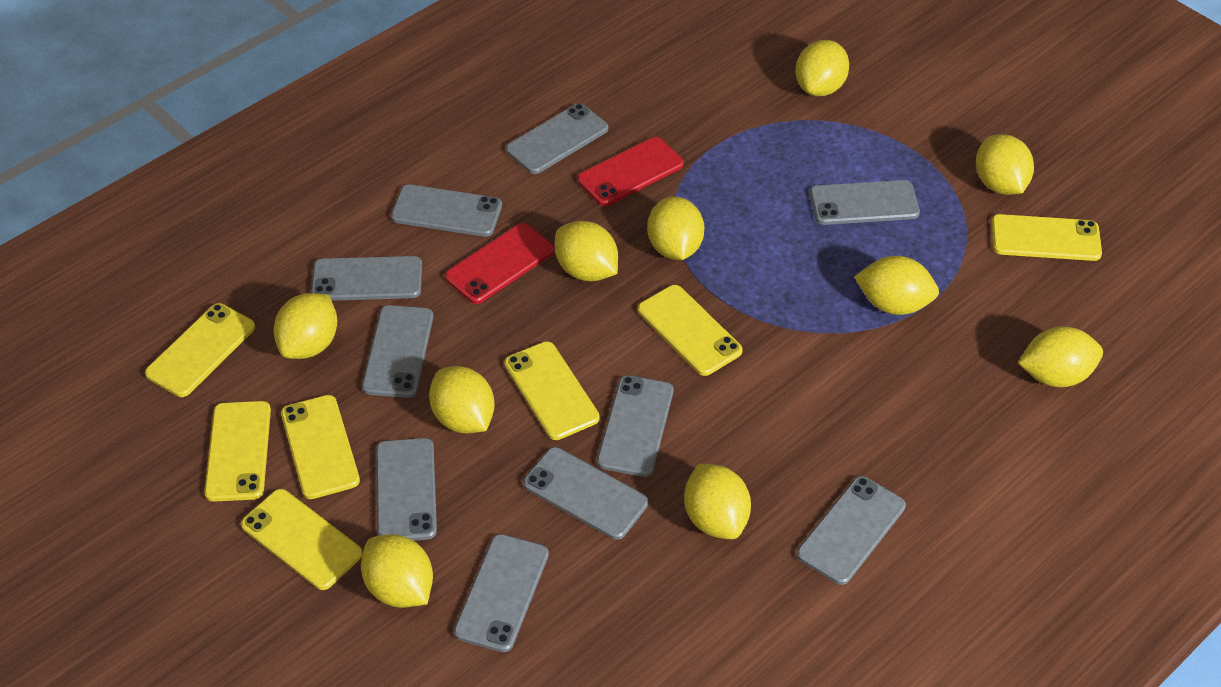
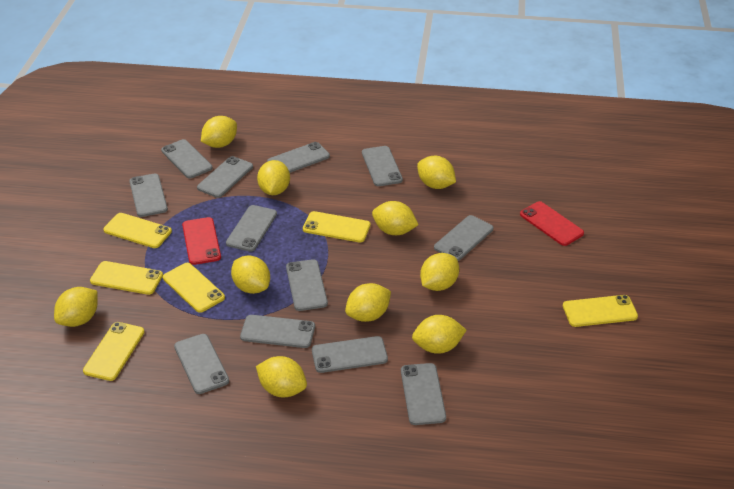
grey phone: [311,256,422,301] [362,305,433,398] [376,438,437,541] [391,184,502,237] [454,534,549,652] [506,104,608,174] [523,447,648,540] [597,375,673,477] [797,476,906,585] [810,180,920,225] = 10 -> [129,174,168,217] [161,139,213,178] [174,334,229,394] [197,156,253,198] [226,205,277,252] [240,315,315,348] [267,142,330,173] [286,259,328,311] [312,336,388,373] [362,146,403,186] [401,363,446,425] [434,215,493,261] = 12
yellow phone: [145,303,255,397] [204,401,271,502] [241,489,363,590] [281,395,360,499] [504,341,600,440] [638,285,743,376] [991,214,1102,261] = 7 -> [83,322,145,381] [90,261,163,295] [103,213,172,248] [163,263,225,313] [303,211,371,243] [563,295,638,327] = 6

